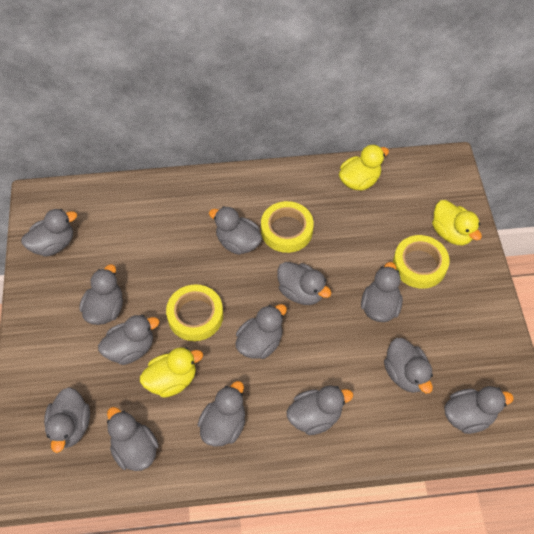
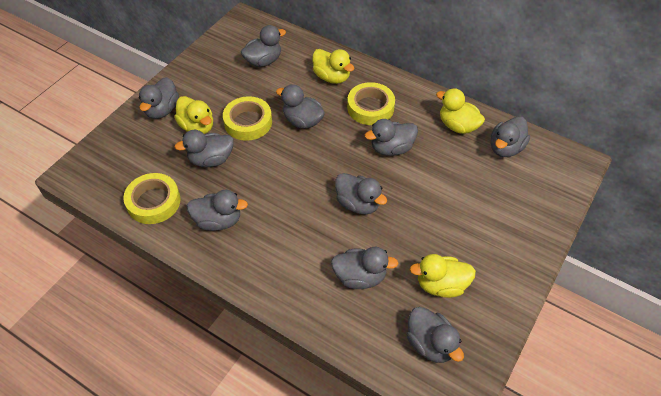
grey duck: [21,209,77,257] [44,387,90,453] [79,264,123,325] [98,315,159,365] [107,407,159,471] [198,381,245,447] [209,206,262,255] [235,304,287,359] [277,262,331,305] [286,386,353,435] [361,262,403,322] [384,338,433,393] [444,386,514,434] = 13 -> [139,77,179,119] [174,130,234,167] [187,190,248,231] [241,25,286,67] [276,84,325,129] [331,247,399,289] [335,173,387,214] [365,119,418,156] [406,307,464,363] [491,116,530,157] = 10
yellow duck: [140,347,203,398] [339,144,389,191] [432,200,482,245] = 3 -> [174,96,213,134] [312,49,355,84] [409,254,476,298] [436,88,485,134] = 4

